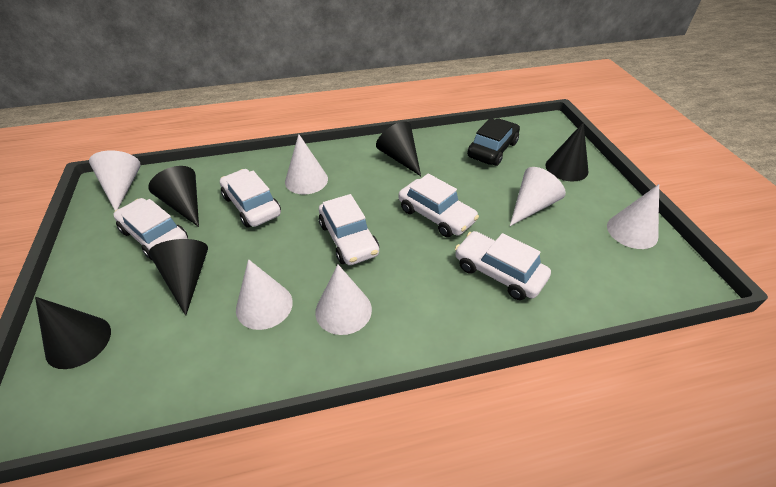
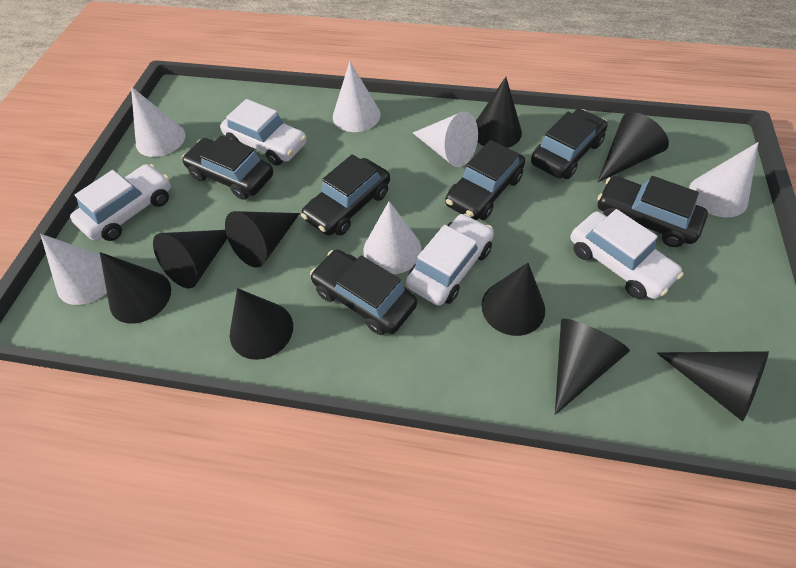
black car: [467,118,520,166] = 1 -> [182,135,273,200] [301,154,390,235] [310,250,417,335] [445,140,525,220] [531,109,608,179] [598,176,708,247] = 6
black cone: [35,297,111,369] [148,166,199,227] [149,239,208,316] [376,121,421,176] [545,122,588,181] = 5 -> [100,252,171,324] [153,230,227,289] [225,211,300,268] [230,288,293,360] [476,77,522,148] [481,263,545,336] [555,319,630,415] [598,112,669,182] [657,351,769,422] = 9
white car: [113,198,188,260] [220,169,281,227] [319,194,379,265] [398,174,479,237] [455,231,551,300] = 5 -> [70,164,171,241] [220,99,307,165] [406,213,494,306] [570,209,684,299] = 4

